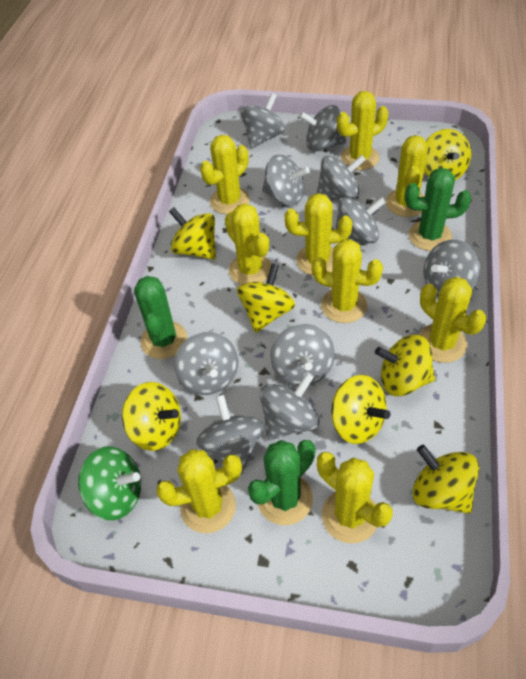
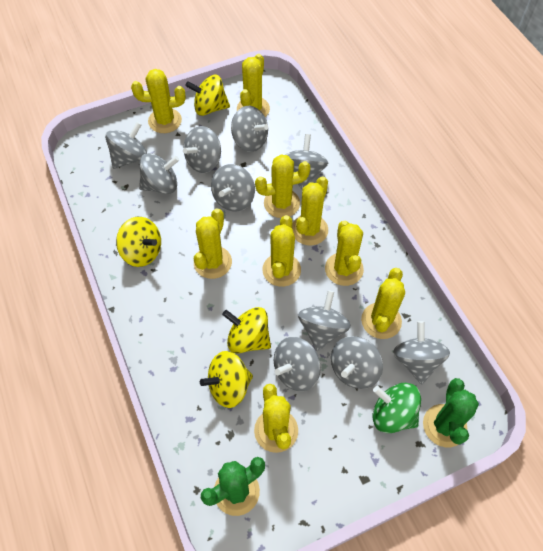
green cactus: [134,276,187,359] [248,440,315,525] [405,168,471,251] = 3 -> [201,457,265,516] [423,378,479,447] = 2
yellow spinning top: [122,382,181,451] [169,207,216,260] [237,263,295,333] [331,375,391,444] [375,334,435,396] [412,445,479,514] [424,129,471,180] = 7 -> [116,217,161,267] [186,75,230,116] [200,351,253,408] [222,307,271,354] = 4

